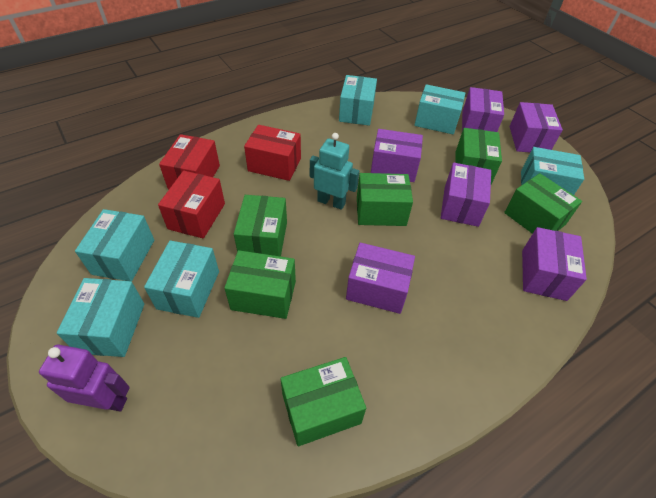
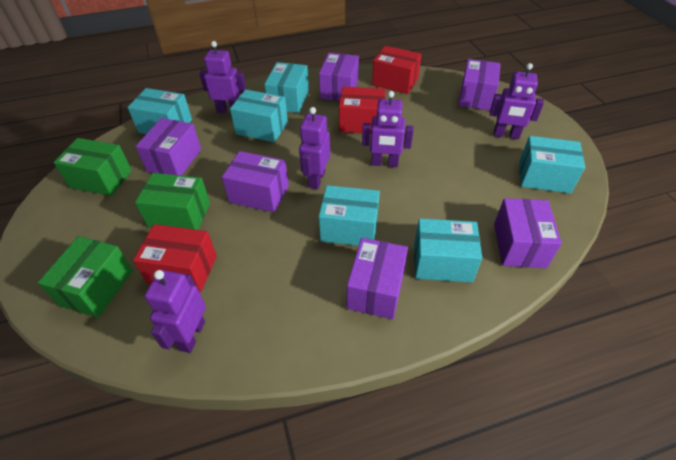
green box: [224,250,296,319] [234,195,287,257] [280,357,366,446] [357,173,413,226] [456,128,502,185] [504,173,582,234] = 6 -> [38,236,133,318] [54,138,132,196] [135,173,210,230] = 3
purple robot: [39,345,130,412] = 1 -> [145,270,206,353] [199,41,247,113] [299,107,330,189] [362,91,414,167] [490,63,544,139] = 5
turquoise robot: [310,133,359,210] = 1 -> none = 0

